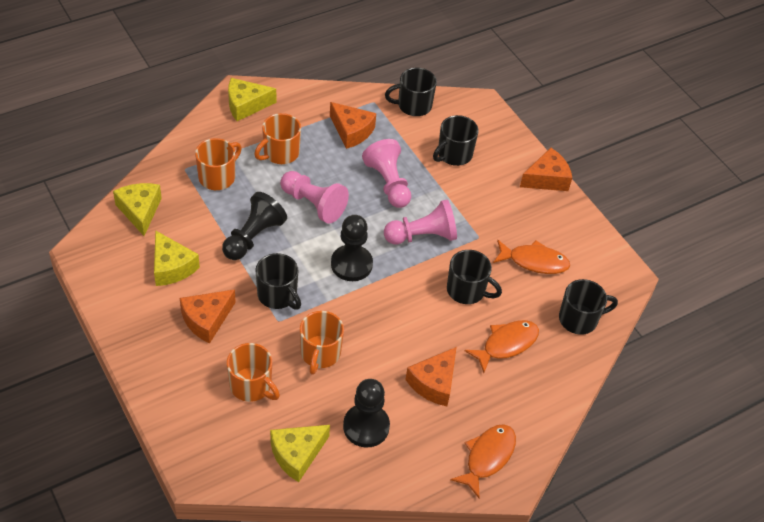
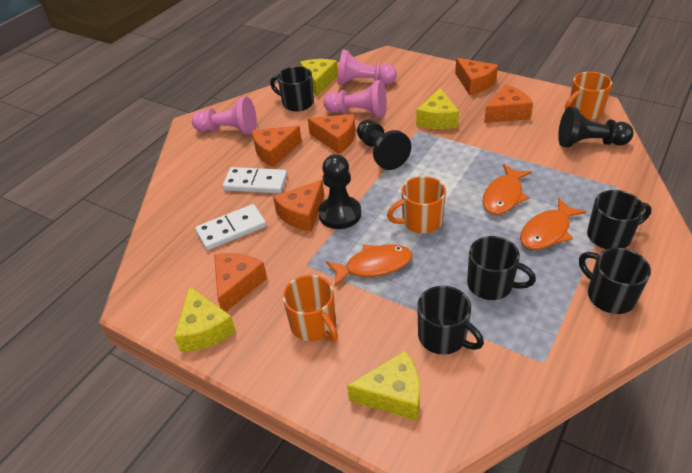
orange cheese: [180,289,236,343] [330,102,376,149] [405,347,457,406] [520,148,572,191] = 4 -> [214,253,267,312] [252,126,302,167] [273,180,324,232] [308,114,355,154] [455,58,498,95] [484,84,533,123] = 6
orange mug: [195,138,242,190] [227,343,280,402] [254,113,301,164] [300,311,344,375] = 4 -> [283,275,338,342] [387,176,446,233] [565,72,612,120] = 3
white domino: none = 0 -> [195,204,266,250] [223,167,287,194] = 2

